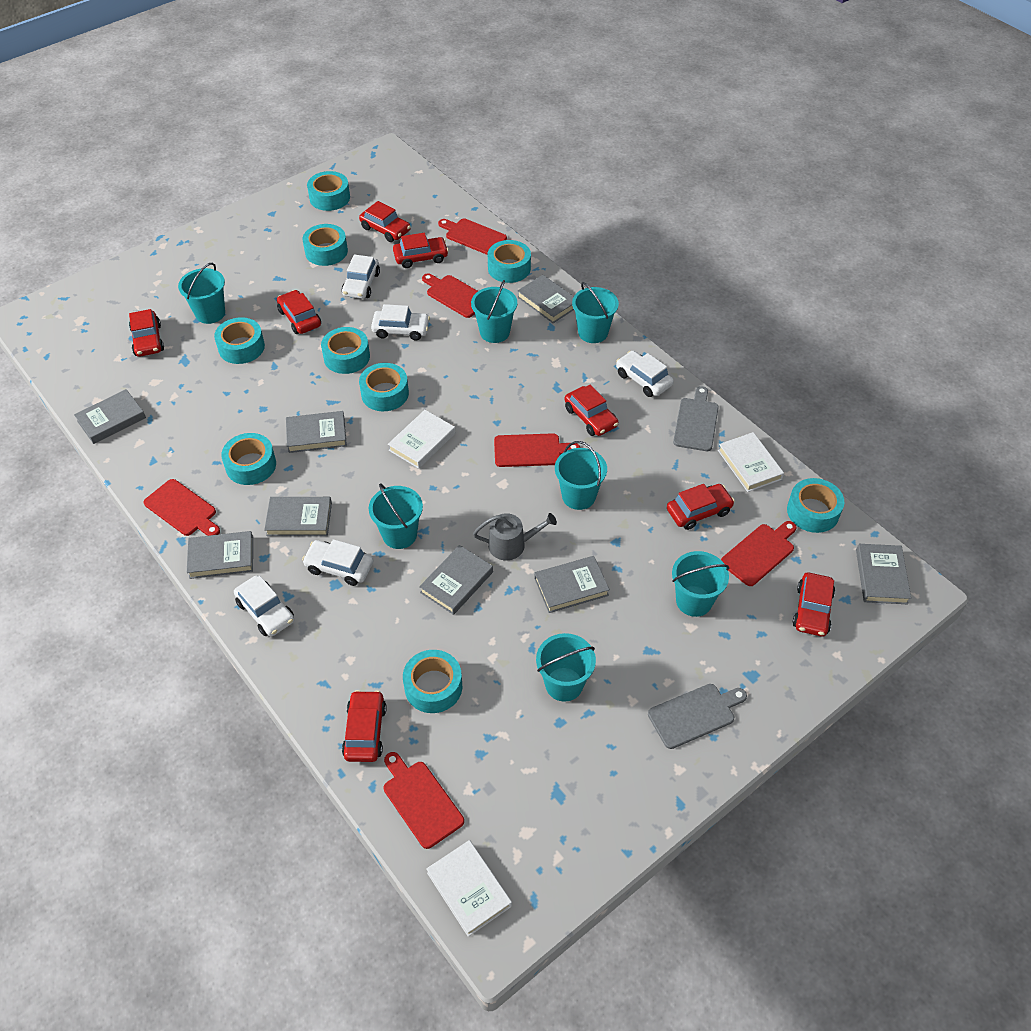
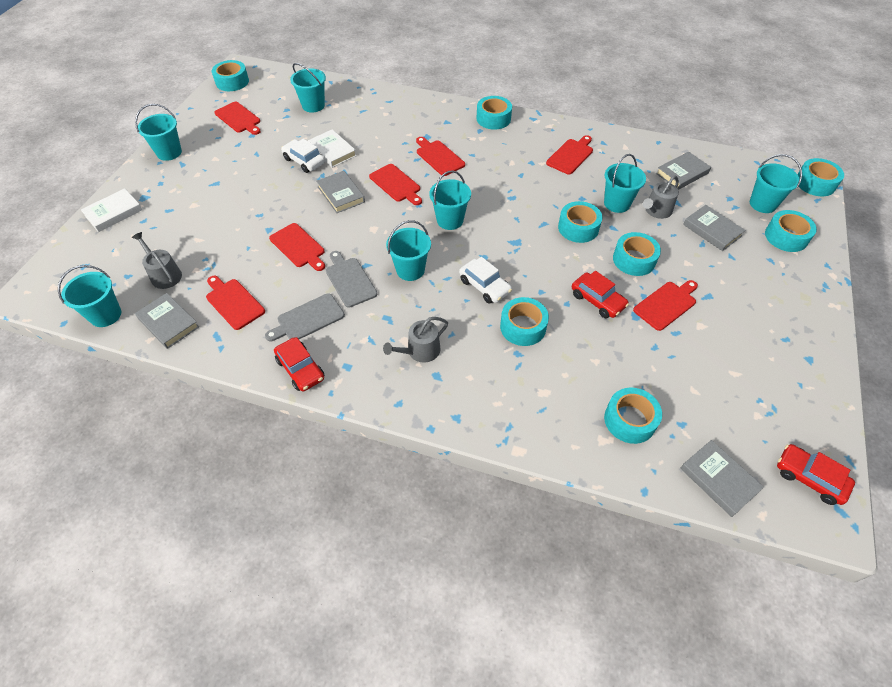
grey book: [74,389,146,444] [187,531,253,579] [264,497,332,536] [286,411,347,453] [419,545,493,615] [518,275,574,323] [534,556,610,613] [856,544,911,604] = 8 -> [135,293,199,349] [316,171,365,213] [656,152,711,190] [680,440,764,517] [683,205,745,251] = 5
grey watering can: [473,513,557,560] = 1 -> [132,232,182,289] [383,317,448,363] [643,176,679,219] = 3
red car: [129,309,164,357] [277,290,321,334] [342,690,387,762] [359,201,411,242] [393,233,449,268] [565,385,618,436] [667,484,735,530] [793,572,835,637] = 8 -> [274,337,325,391] [572,271,629,318] [777,444,855,505] = 3
red cutting board: [144,479,220,536] [384,752,464,849] [422,273,478,318] [438,218,507,255] [494,433,580,467] [721,521,797,586] = 6 -> [206,275,265,330] [214,102,261,135] [269,223,325,271] [369,164,422,205] [416,137,465,176] [546,135,593,175] [633,280,698,331] = 7
turquoise tape: [214,317,265,364] [221,433,276,485] [302,224,348,266] [307,171,350,211] [321,327,370,374] [359,363,409,411] [403,650,462,713] [488,240,531,283] [787,478,844,533] = 9 -> [212,60,249,91] [476,96,512,130] [500,297,549,346] [558,201,602,243] [604,388,662,444] [613,232,661,276] [765,210,817,252] [798,158,844,196] = 8
white book: [388,410,455,469] [426,840,512,937] [718,432,784,492] = 3 -> [81,188,142,232] [308,129,356,168] = 2
white car: [234,576,294,637] [302,539,374,586] [342,254,380,299] [371,304,430,341] [616,351,674,397] = 5 -> [281,139,325,173] [459,257,512,304] = 2

